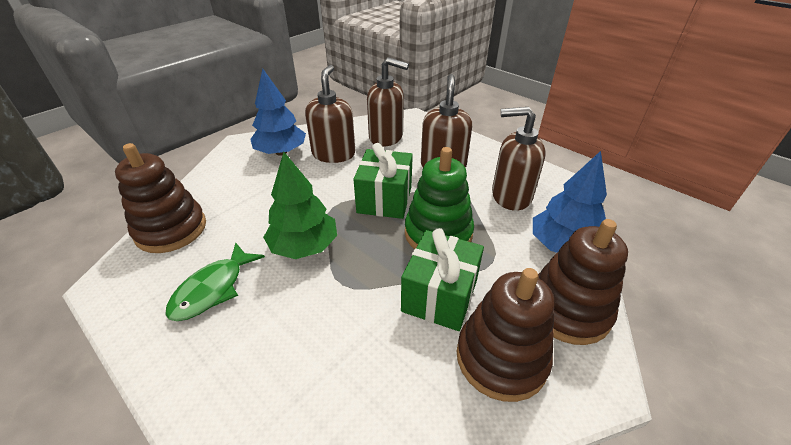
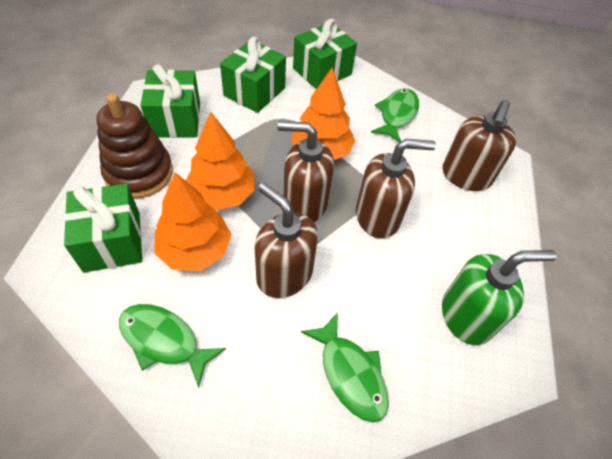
blue tree: [250,69,306,156] [533,151,607,253] = 2 -> none = 0
brown stacking toy: [115,143,206,253] [457,268,554,402] [538,219,628,345] = 3 -> [96,94,173,199] = 1
green fish: [165,242,265,321] = 1 -> [119,304,226,388] [301,312,389,423] [371,88,419,143] = 3
green gift: [353,143,413,219] [401,228,484,331] = 2 -> [64,184,142,272] [140,64,200,138] [220,37,286,113] [293,19,357,89] = 4
green soap dispenser: none = 0 -> [442,250,557,345] = 1
green stacking toy: [405,147,474,249] = 1 -> none = 0
green tree: [263,152,337,259] = 1 -> none = 0
orange tree: none = 0 -> [154,172,232,271] [186,112,255,210] [292,68,356,160] = 3

